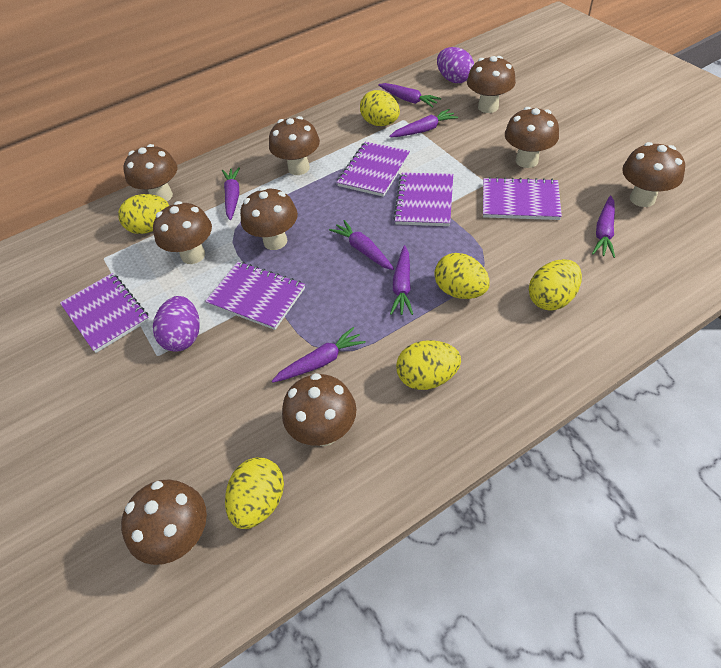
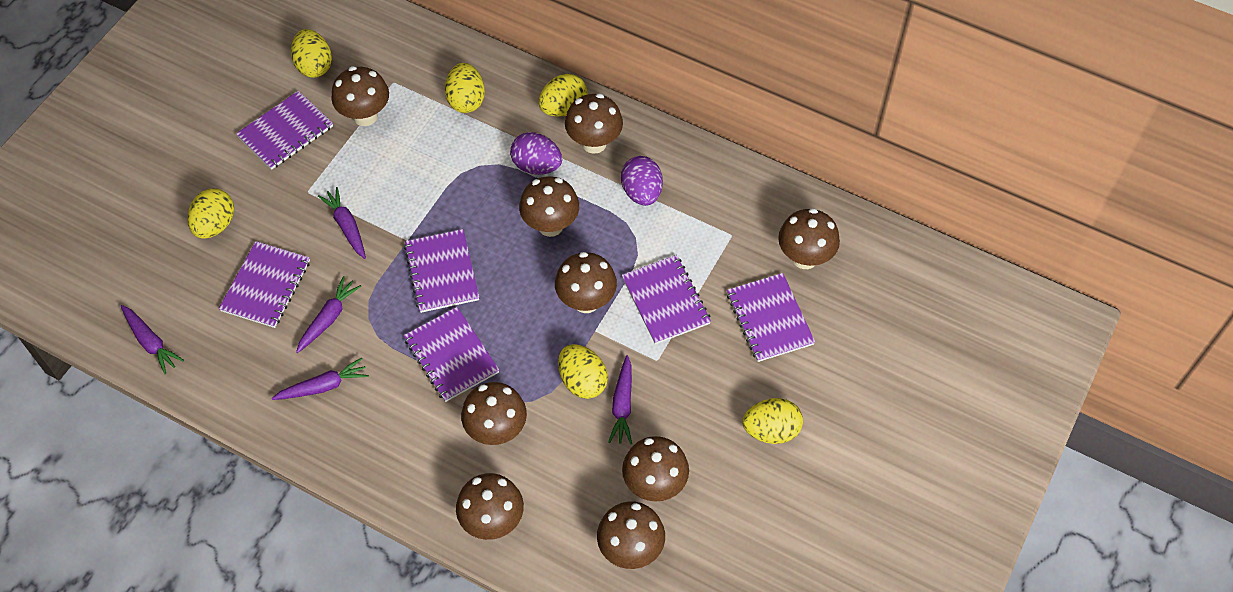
purple carrot: [222,167,240,220] [272,327,366,382] [329,220,394,270] [378,83,441,108] [389,109,458,137] [390,245,413,315] [592,196,615,258] = 7 -> [121,305,184,374] [272,358,369,400] [296,276,361,353] [318,187,366,259] [608,355,632,444] = 5
purple notebook: [60,273,149,353] [205,262,305,330] [337,142,410,197] [393,173,453,226] [483,177,562,220] = 5 -> [219,241,310,328] [236,91,333,170] [403,307,499,402] [404,229,479,313] [622,255,711,344] [727,273,815,362] = 6

